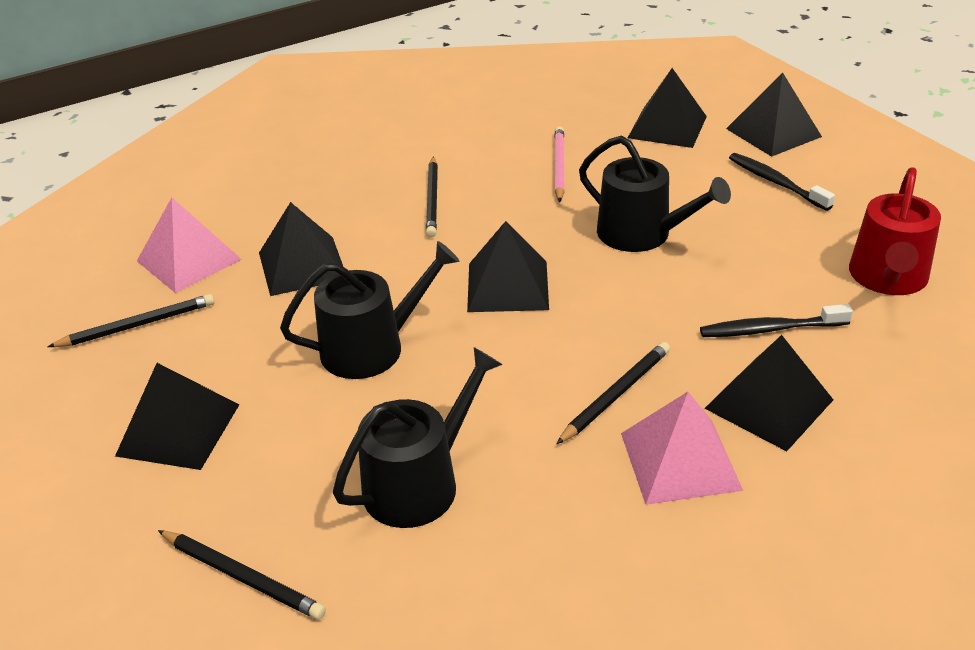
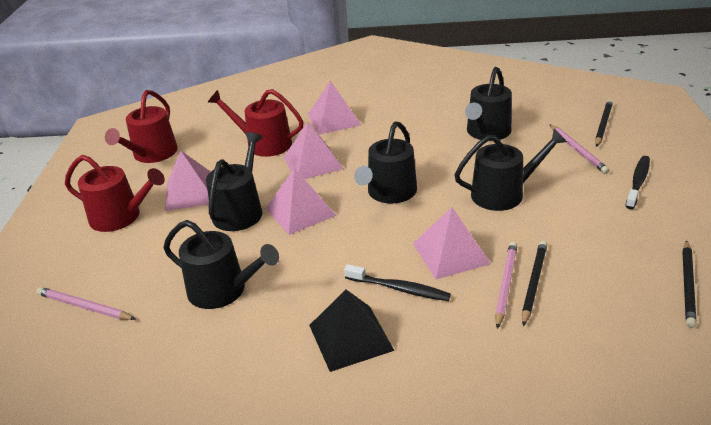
black pencil: [48,294,215,347] [158,530,326,620] [426,156,438,238] [556,342,670,444] = 4 -> [522,241,547,326] [595,100,613,147] [682,240,696,328] = 3
black pyramid: [115,363,239,470] [259,202,343,296] [467,221,549,312] [628,68,707,148] [705,335,833,451] [726,73,822,157] = 6 -> [309,290,395,372] = 1
black watering can: [280,241,459,379] [333,347,503,528] [579,136,731,252] = 3 -> [163,220,279,309] [206,132,263,231] [354,122,417,204] [454,129,567,211] [465,67,512,141] = 5
pink pencil: [555,126,565,202] = 1 -> [36,287,136,320] [495,242,517,329] [549,124,609,174] = 3
pink pyramid: [137,197,242,293] [621,392,743,505] = 2 -> [165,151,211,211] [265,168,337,235] [283,122,343,179] [308,80,361,135] [413,207,491,279] = 5
red watering can: [849,167,941,295] = 1 -> [65,155,165,232] [105,90,178,163] [208,89,304,157] = 3

